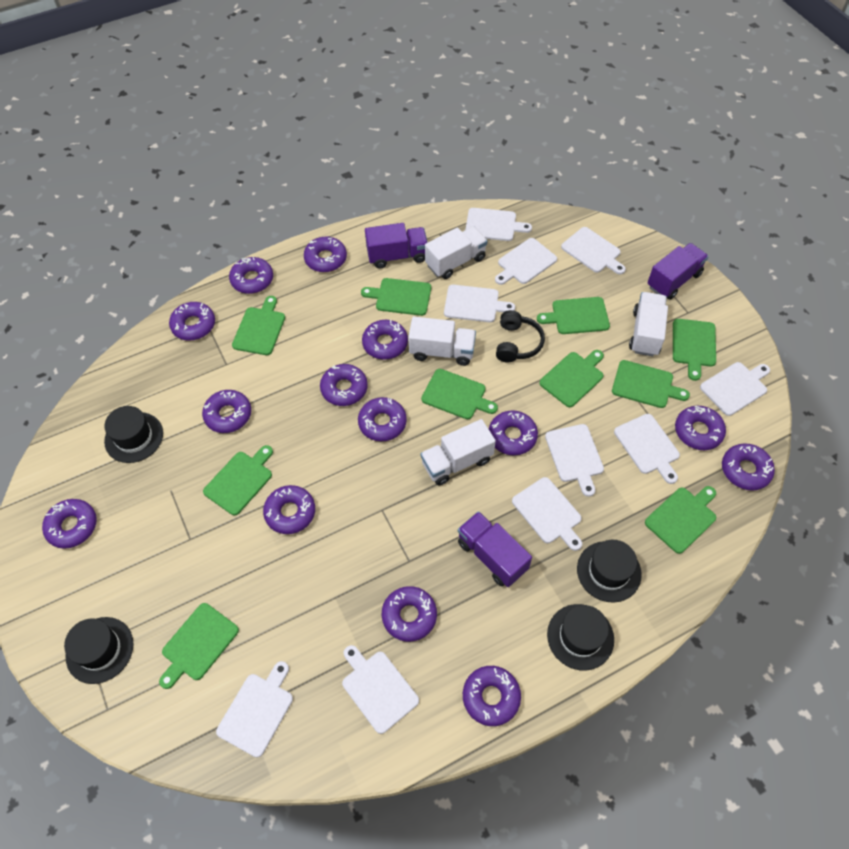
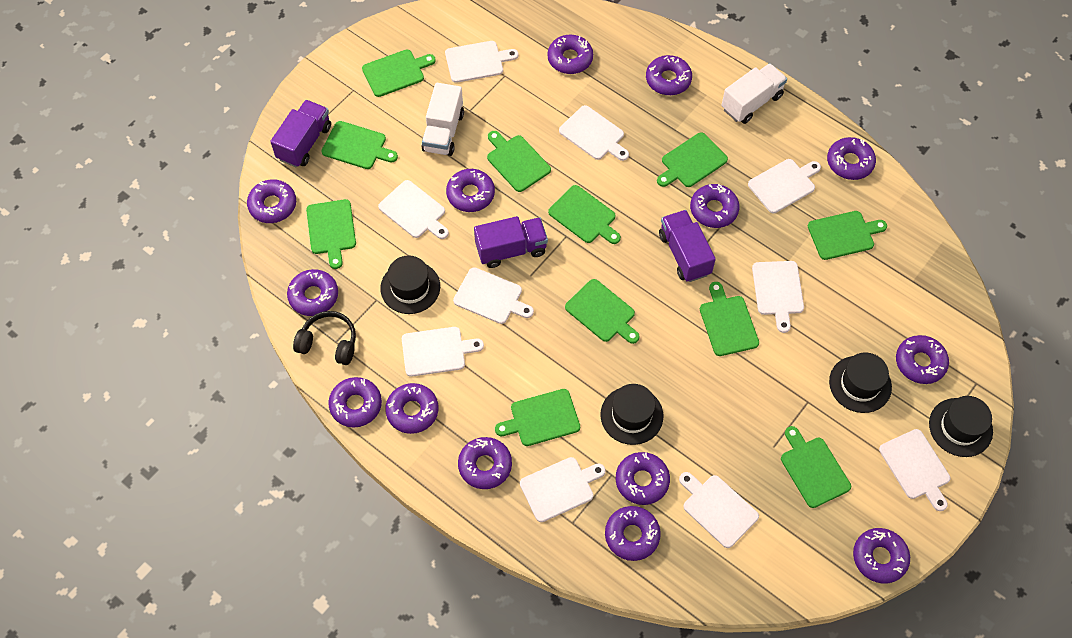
green cutting board: [159,603,239,689] [203,445,273,515] [232,296,285,355] [361,278,431,316] [421,369,498,419] [537,297,610,334] [539,350,604,407] [612,360,690,408] [645,486,716,554] [673,319,716,381] = 10 -> [306,199,356,269] [321,121,398,169] [362,50,436,97] [487,131,551,192] [495,389,580,446] [548,185,621,244] [565,279,640,344] [657,132,728,187] [700,282,759,356] [781,426,851,508] [808,211,887,260] = 11
white truck: [408,317,476,366] [420,419,496,485] [425,226,487,279] [629,292,668,356] = 4 -> [422,83,464,156] [722,63,787,124] = 2

